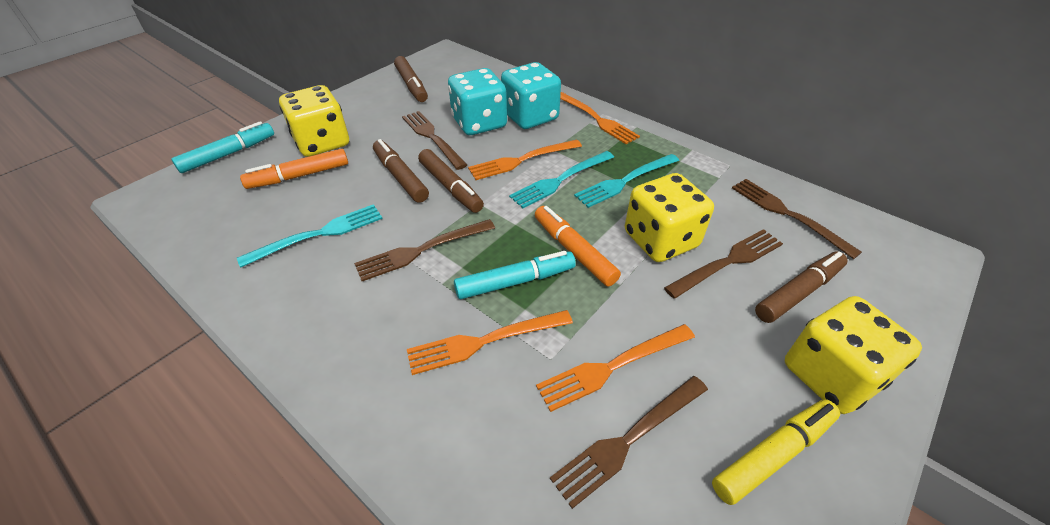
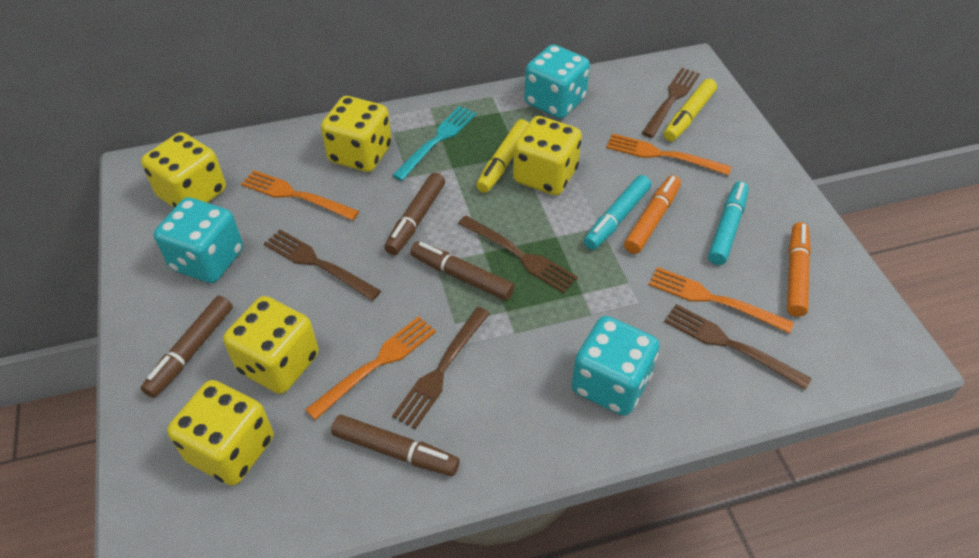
turquoise dice: [448,68,507,135] [501,62,561,129] = 2 -> [154,197,243,283] [524,44,590,119] [571,316,659,416] = 3
turquoise fork: [237,204,383,268] [509,151,614,208] [574,154,679,208] = 3 -> [392,106,476,181] = 1
yellow dice: [279,85,349,157] [625,173,714,262] [785,296,922,414] = 3 -> [141,132,226,208] [167,380,274,486] [223,296,319,394] [321,96,392,172] [513,116,582,195] = 5
yellow marker: [712,399,840,505] = 1 -> [476,119,529,193] [664,79,717,141] = 2

